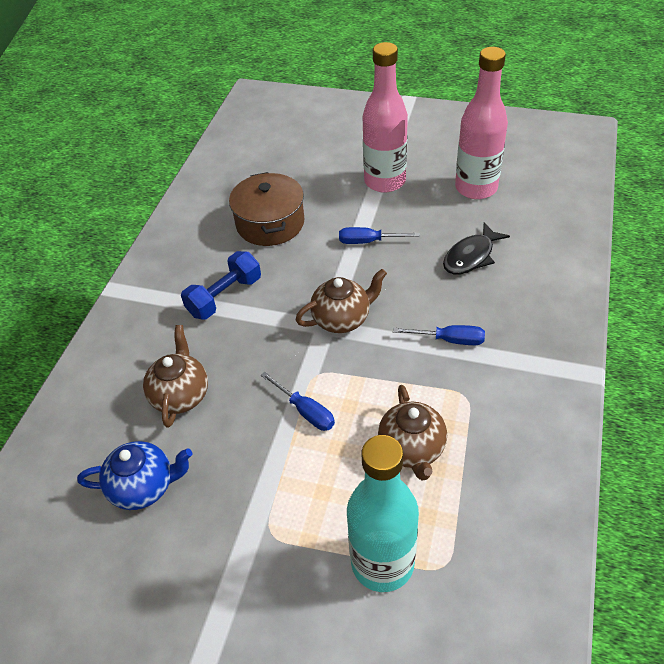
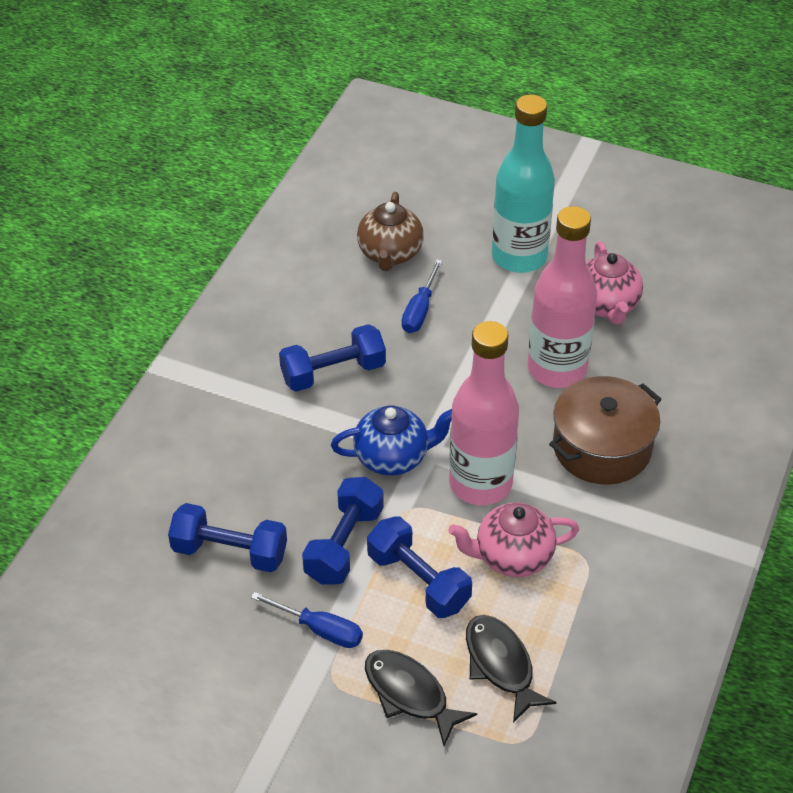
black fish: [443,222,510,275] = 1 -> [365,650,477,746] [466,615,557,723] = 2
blue dumbbell: [181,251,261,319] = 1 -> [168,503,287,572] [279,324,386,392] [302,477,384,585] [367,517,472,618] = 4
blue screwdriver: [261,372,335,431] [339,227,420,244] [393,325,485,345] = 3 -> [251,592,363,648] [402,259,443,333] = 2
brown teapot: [143,325,208,428] [296,269,387,333] [378,385,447,481] = 3 -> [357,192,424,271] = 1
pink teapot: none = 0 -> [448,503,579,577] [586,241,643,325] = 2

